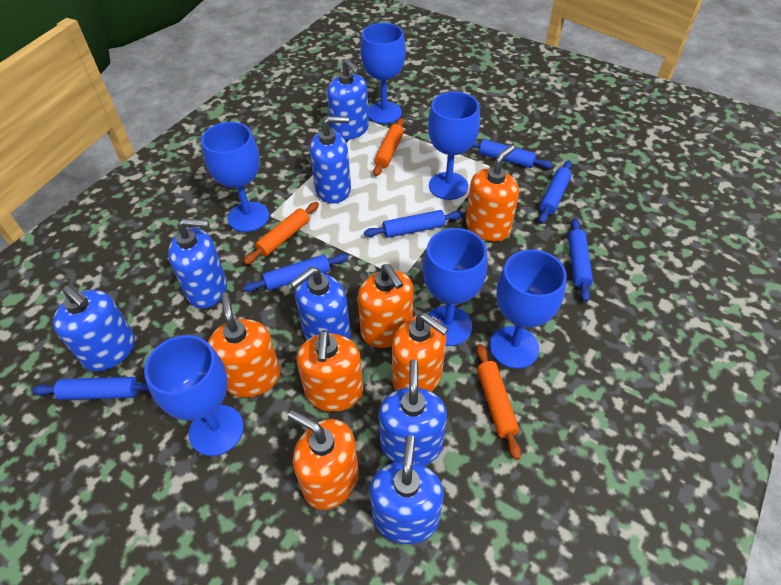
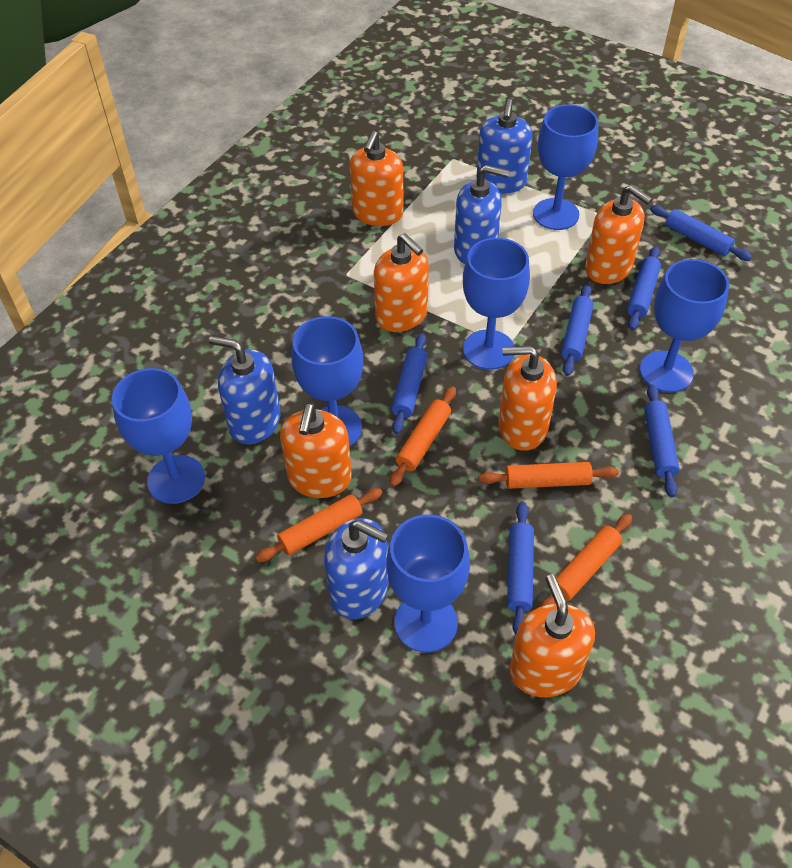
blue soap dispenser: [53,285,135,371] [168,218,227,309] [290,267,351,340] [310,116,351,203] [327,59,369,140] [370,435,444,544] [379,359,447,466] = 7 -> [209,336,280,445] [324,518,389,619] [454,165,509,264] [477,99,532,193] = 4
orange rolling pin: [244,202,319,265] [373,118,404,176] [476,344,521,460] = 3 -> [255,488,383,562] [390,387,456,487] [479,462,619,489] [540,514,632,607] = 4

